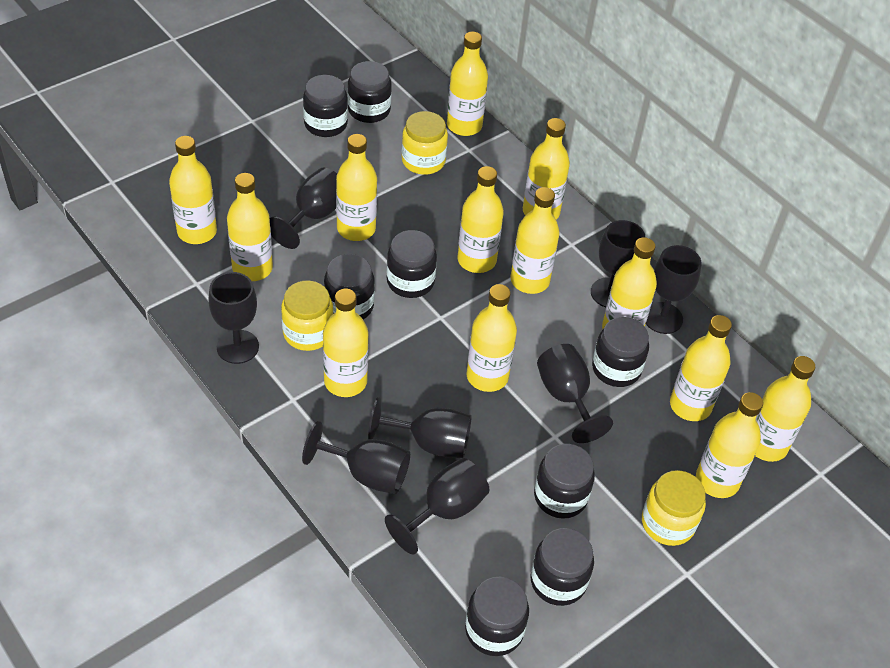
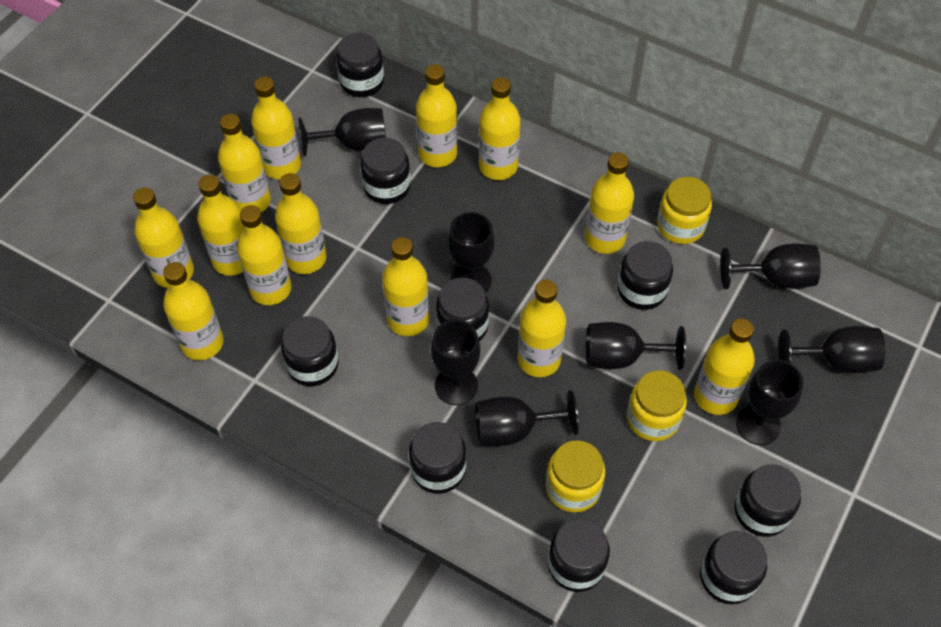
black jar: [303,75,348,137] [324,254,375,320] [348,61,392,123] [386,230,437,298] [465,577,529,656] [531,528,594,606] [534,444,595,519] [592,317,649,387] = 8 -> [281,316,339,386] [336,33,384,97] [360,138,411,204] [409,422,466,494] [436,278,489,341] [548,519,610,592] [617,241,673,310] [700,531,767,604] [734,464,801,537] = 9

